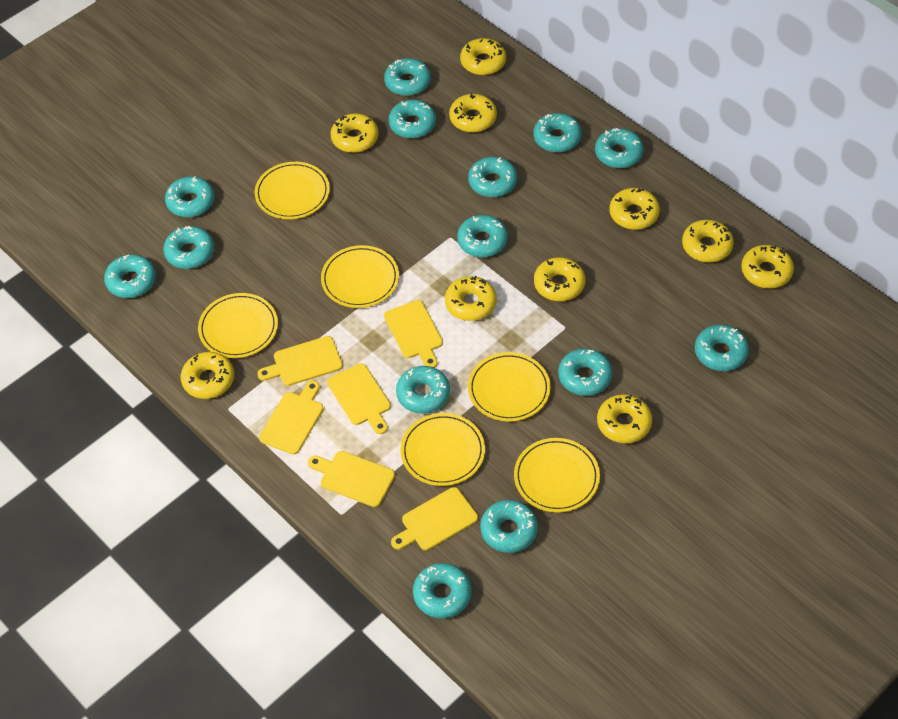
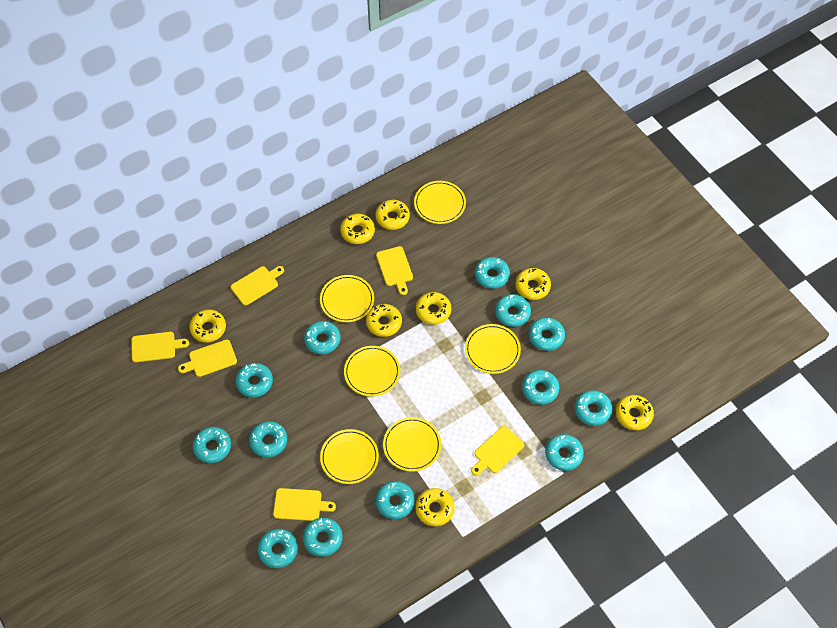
turquoise donut: [104,255,156,298] [163,226,214,269] [165,176,215,217] [384,58,431,96] [388,100,436,138] [396,366,450,414] [413,563,472,618] [457,215,508,257] [468,157,517,197] [480,500,538,553] [533,113,582,152] [558,348,612,396] [595,128,644,168] [695,325,749,371] = 14 -> [193,427,231,463] [236,363,273,398] [249,421,287,458] [258,529,298,568] [303,518,343,557] [304,321,340,354] [376,481,415,519] [475,257,510,289] [495,294,531,327] [522,370,559,405] [529,317,565,351] [545,434,584,471] [575,390,613,426] = 13
yellow donut: [181,352,234,399] [330,114,379,153] [445,276,497,321] [449,93,497,132] [460,38,506,75] [534,257,586,301] [597,394,652,443] [609,188,660,230] [682,220,734,263] [741,245,794,289] = 10 -> [189,309,226,343] [340,214,375,244] [366,304,402,337] [376,200,410,230] [415,488,455,526] [416,292,451,325] [515,268,551,300] [616,395,654,430] = 8

